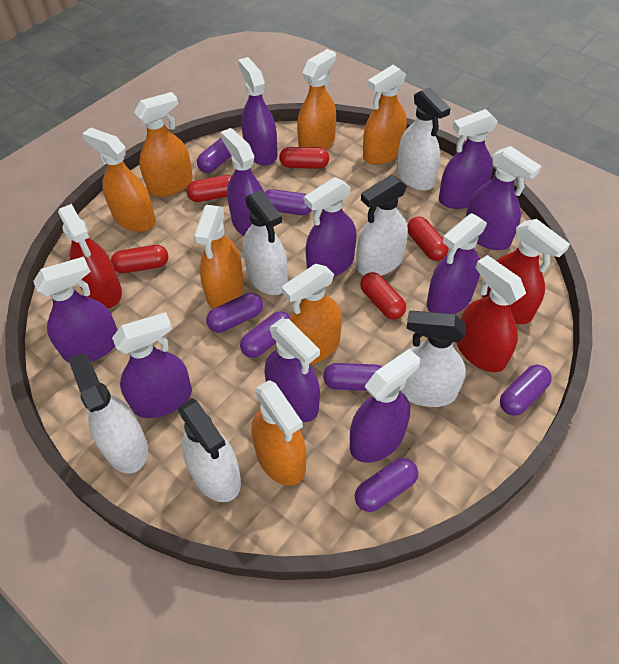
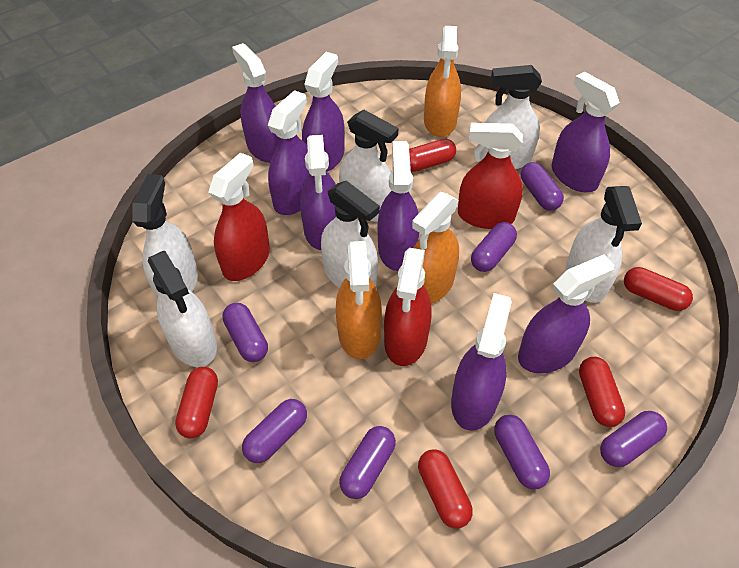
orange spray bottle: [82,127,156,232] [134,92,193,197] [194,205,244,309] [252,380,306,486] [282,264,342,365] [297,49,336,150] [363,65,407,165] = 7 -> [336,241,382,359] [412,192,459,304] [424,26,461,137] = 3
purple spray bottle: [33,257,117,362] [112,312,192,418] [221,128,265,236] [238,57,278,166] [264,319,320,422] [304,177,357,277] [350,349,420,463] [427,213,487,314] [439,109,498,209] [466,146,541,250] = 10 -> [232,43,278,163] [268,90,309,215] [300,135,336,250] [302,52,345,172] [378,141,419,271] [451,293,512,431] [518,254,615,373] [552,71,620,192] = 8

